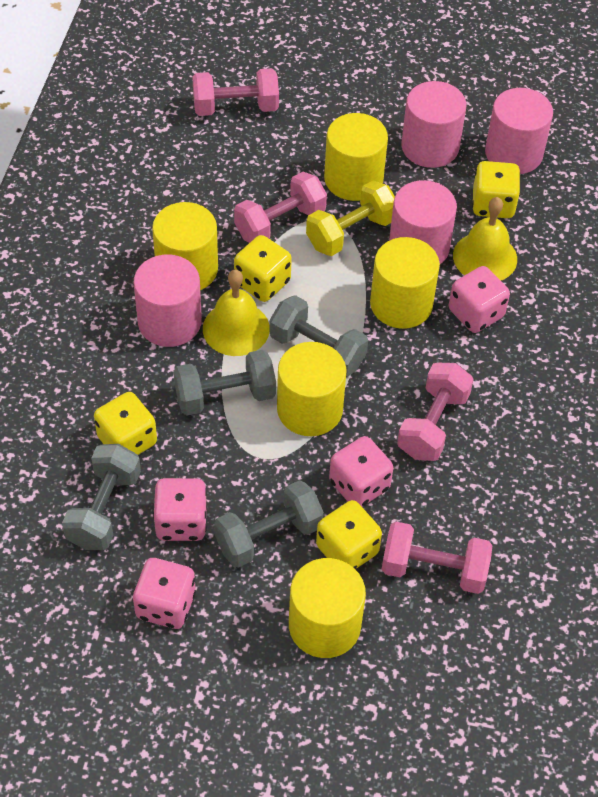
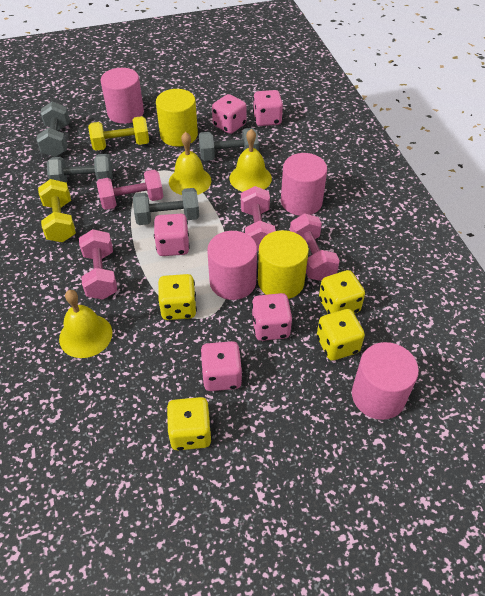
pink dice: [133,558,196,629] [153,478,207,541] [329,436,393,507] [449,266,510,333] = 4 -> [154,214,190,256] [200,341,242,391] [212,94,246,134] [252,293,293,341] [253,90,283,126] = 5
yellow bell: [203,270,270,356] [453,197,517,280] = 2 -> [59,290,112,358] [169,132,211,195] [229,129,272,192] = 3
yellow cylinder: [152,202,218,290] [277,342,346,436] [289,558,366,658] [324,113,388,201] [370,237,440,329] = 5 -> [156,89,198,147] [258,230,309,299] = 2
yellow dumbbell: [306,181,395,256] = 1 -> [38,179,76,242] [88,116,149,151] = 2

